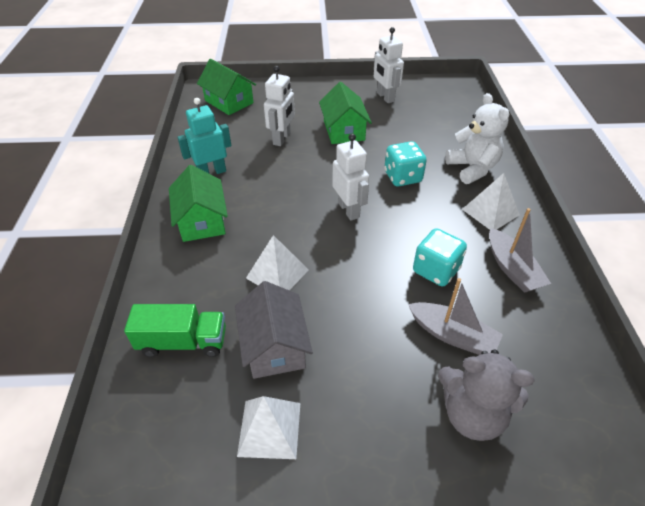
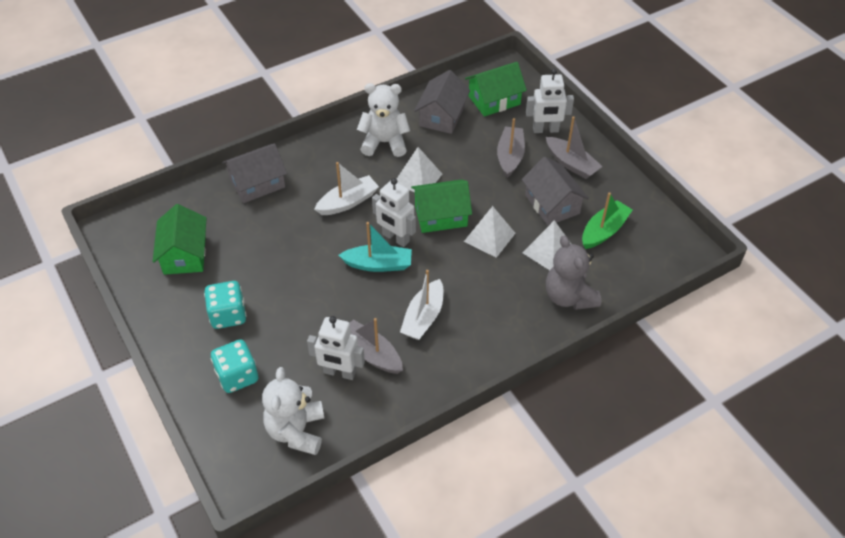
green boat: none = 0 -> [582,192,633,249] = 1
green truck: [124,304,226,357] = 1 -> none = 0
grey boat: [408,278,503,355] [489,208,551,293] = 2 -> [350,318,403,374] [497,118,525,178] [546,116,603,179] = 3
grey house: [235,281,313,379] = 1 -> [222,143,287,203] [414,70,470,134] [522,157,589,226] = 3
turquoise boat: none = 0 -> [338,222,412,272] = 1
turquoise robot: [177,98,232,174] = 1 -> none = 0
white boat: none = 0 -> [314,162,379,215] [400,270,444,340] = 2
white teddy bear: [445,93,509,184] = 1 -> [262,367,324,455] [357,83,410,157] = 2

